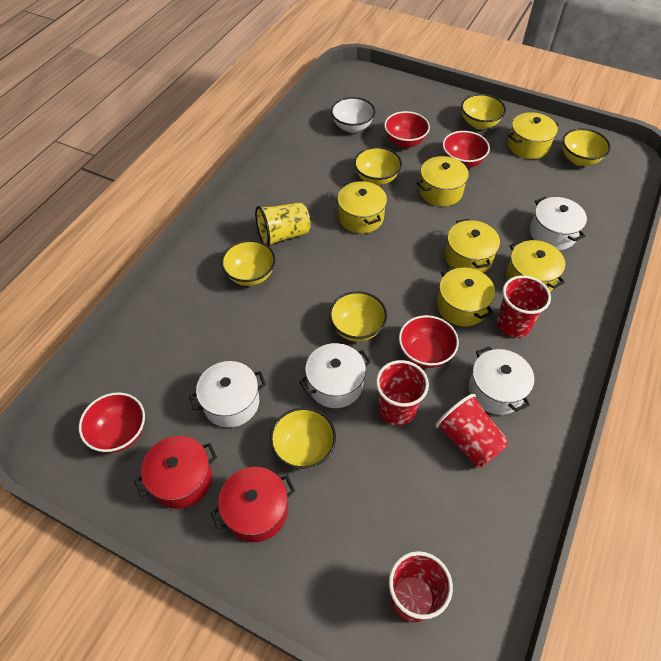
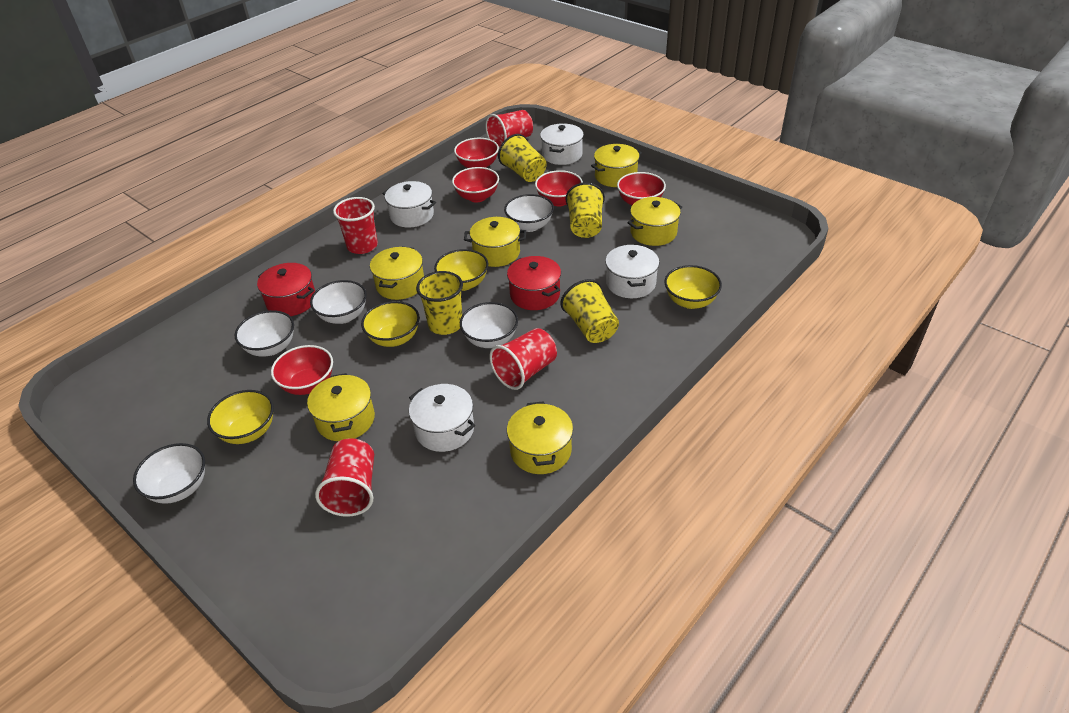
red bowl: [79,392,145,453] [384,111,430,148] [399,315,459,368] [443,131,490,168] = 4 -> [271,345,333,395] [452,167,499,202] [454,138,499,168] [535,170,583,206] [617,172,666,205] = 5
white bowl: [331,97,375,133] = 1 -> [133,443,205,504] [235,310,294,357] [310,280,367,324] [460,302,518,348] [504,194,554,232] = 5
yellow bowl: [221,240,276,286] [270,407,336,469] [329,291,387,342] [354,147,402,185] [461,94,506,129] [563,128,611,166] = 6 -> [207,390,274,444] [361,301,420,347] [434,249,488,291] [665,265,722,309] = 4
yellow cup: [255,202,310,246] = 1 -> [416,271,463,335] [498,134,547,182] [560,279,619,343] [566,182,605,238] = 4

